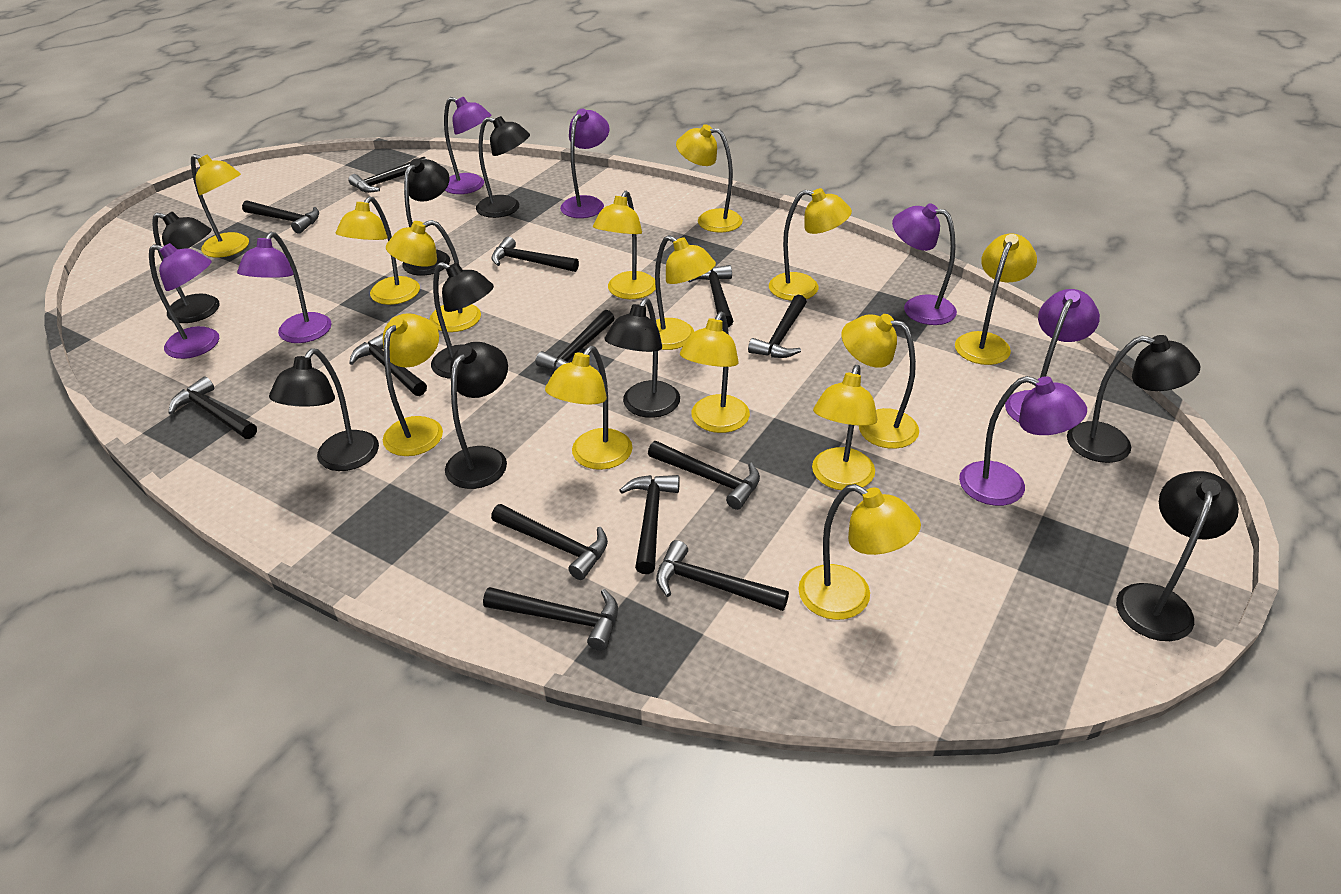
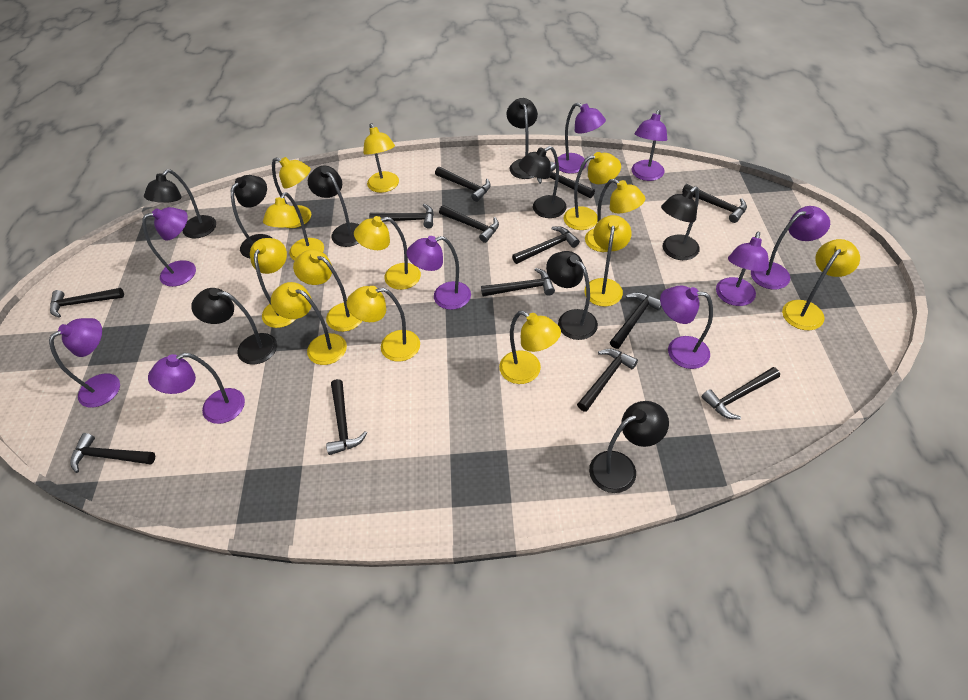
purple lamp: [149,243,219,359] [237,232,332,343] [444,97,491,194] [560,108,610,218] [892,203,957,325] [959,376,1087,506] [1005,289,1100,423] = 7 -> [49,318,120,408] [142,207,196,287] [148,353,245,424] [406,236,471,310] [555,102,606,174] [632,110,667,181] [660,286,713,369] [716,232,769,306] [751,206,830,290] = 9
yellow lamp: [191,154,249,258] [336,196,420,305] [383,313,443,456] [386,220,481,332] [545,346,633,470] [593,191,656,299] [655,235,716,350] [676,124,743,233] [680,312,750,433] [769,188,852,301] [798,484,921,620] [812,365,877,490] [841,314,919,449] [955,233,1037,365] = 14 -> [250,238,296,328] [263,192,324,261] [271,282,347,365] [272,157,311,228] [293,249,362,332] [347,286,420,362] [354,216,421,290] [363,123,399,193] [499,311,561,384] [563,152,621,230] [584,215,632,307] [585,179,645,252] [782,239,860,330] = 13

